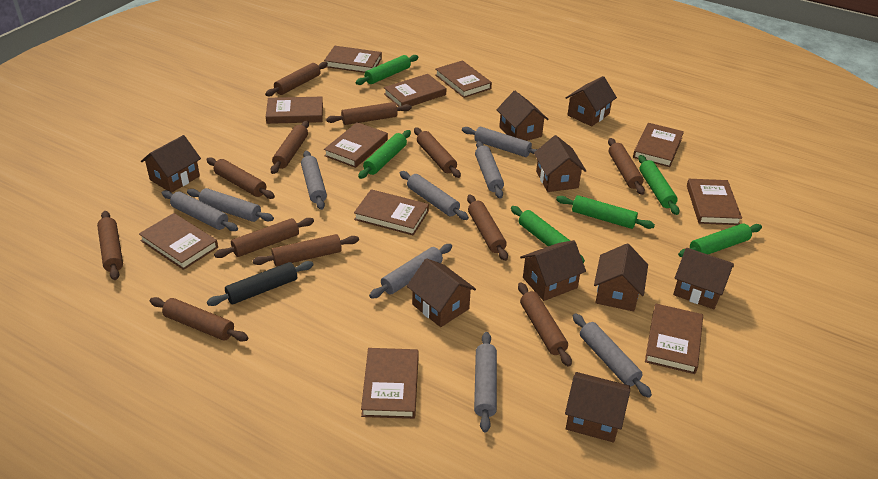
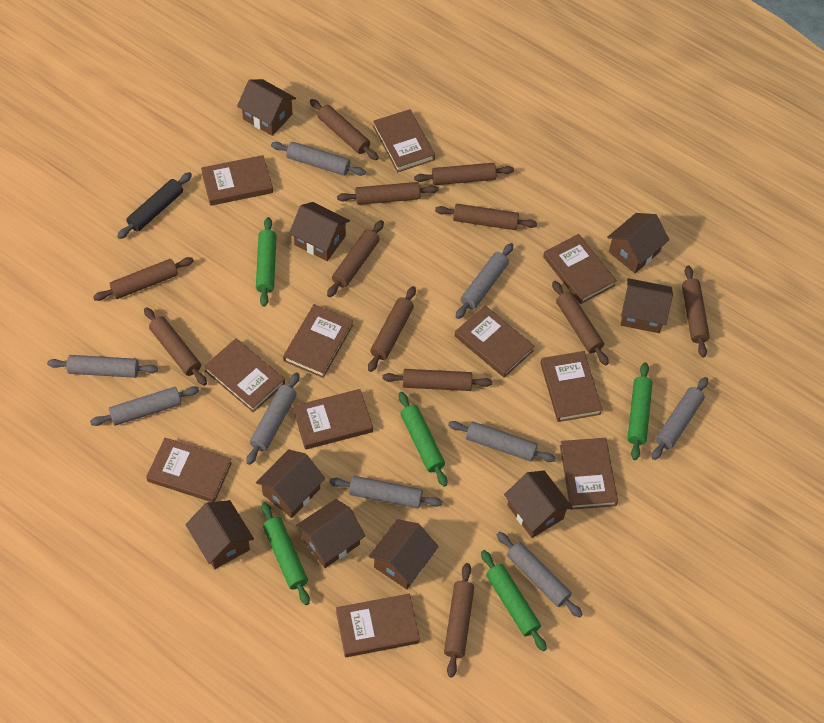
green rolling pin: [356,55,418,85] [358,130,411,179] [511,206,585,263] [556,195,655,229] [638,155,679,215] [678,223,762,257] = 6 -> [256,217,277,307] [261,502,310,605] [399,392,447,487] [481,550,547,651] [627,363,653,460] = 5

